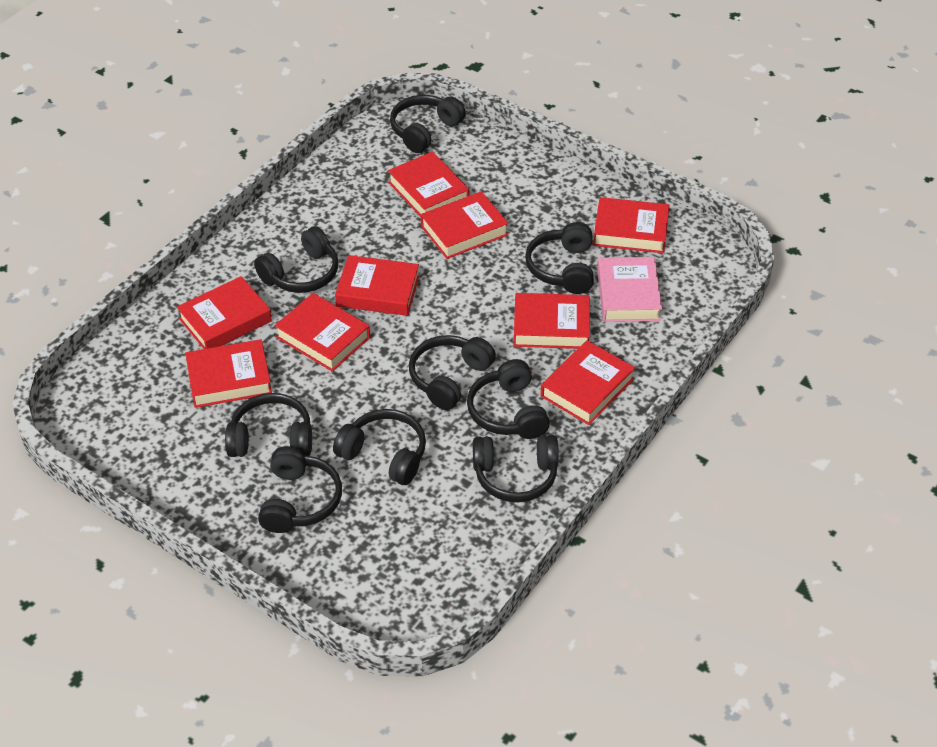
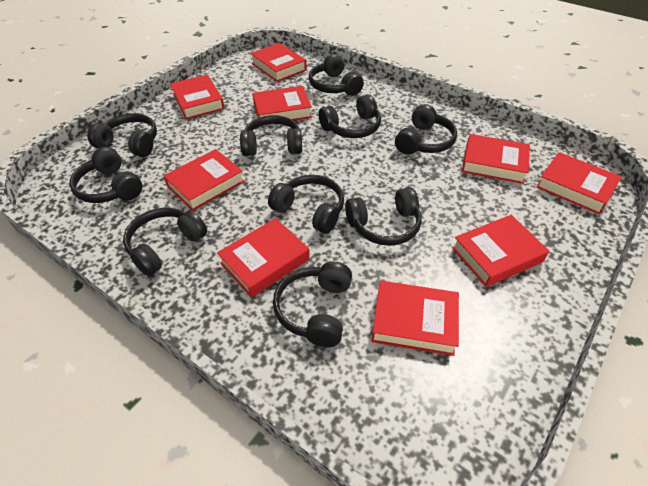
black headphones: [225,393,312,457] [254,226,338,293] [258,446,342,533] [333,409,426,485] [390,95,466,153] [409,335,496,410] [467,359,550,439] [473,435,559,502] [525,222,594,294] = 9 -> [69,147,142,203] [87,113,157,157] [123,208,207,276] [240,115,302,156] [268,175,344,234] [273,262,352,347] [309,54,364,96] [318,94,381,138] [345,187,421,246] [395,104,457,155] = 10
pink book: [597,257,662,322] = 1 -> none = 0

